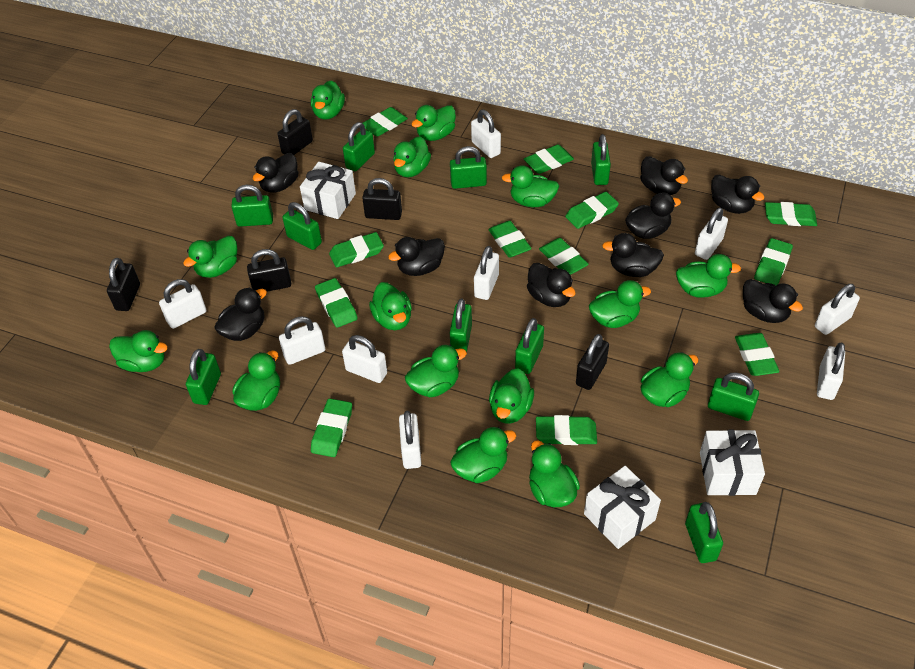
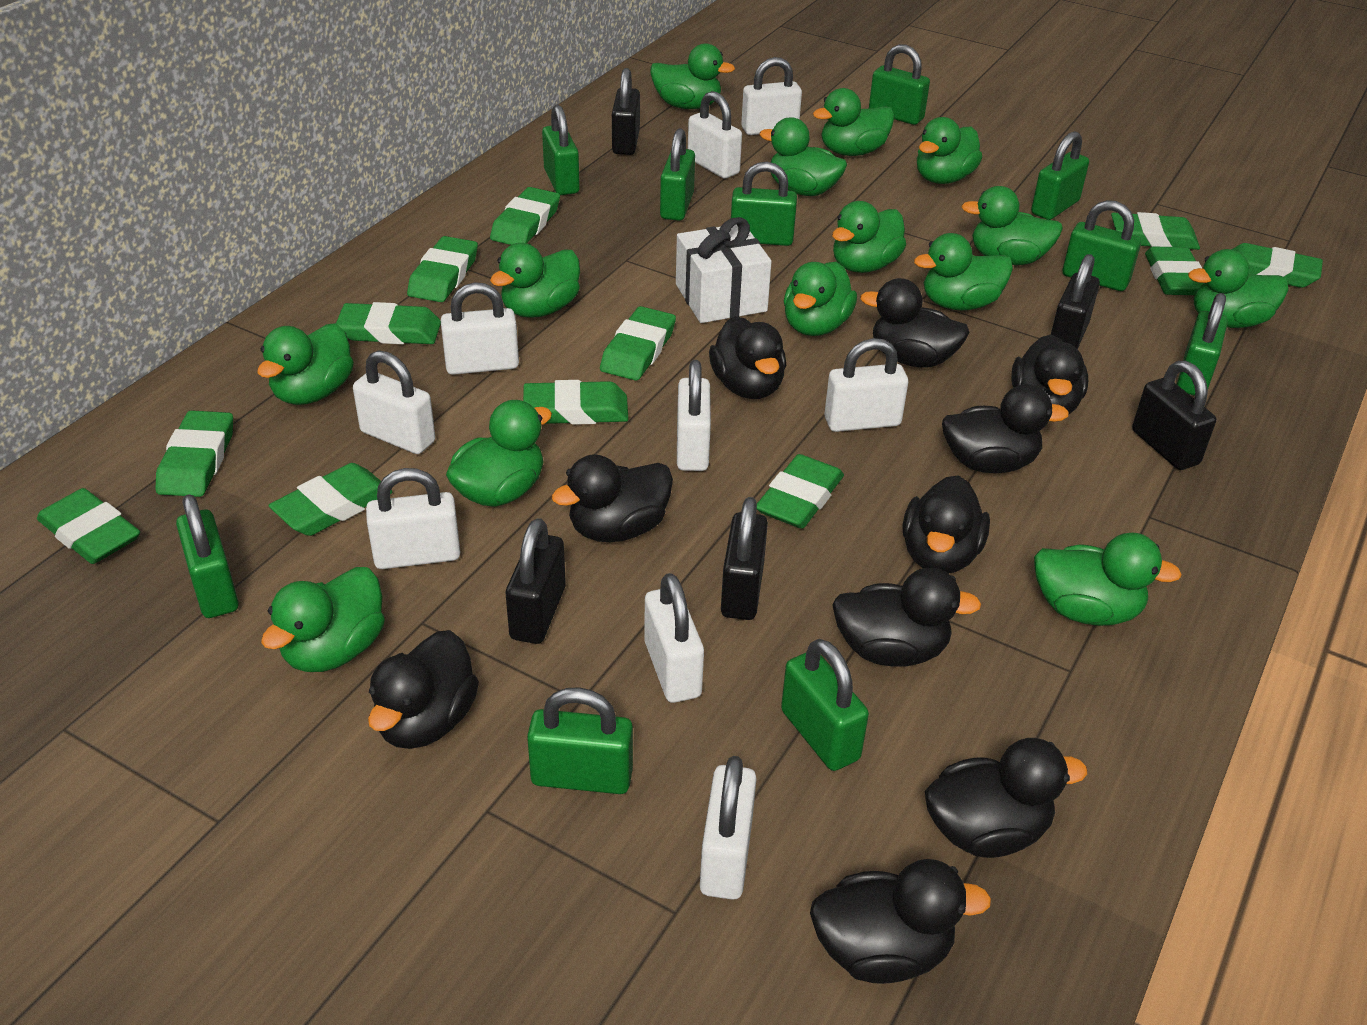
black duck: [214,287,267,341] [253,153,298,193] [388,237,445,276] [527,263,576,307] [602,233,664,277] [625,192,681,239] [640,156,688,195] [711,174,765,214] [743,279,803,323] = 9 -> [368,630,479,749] [552,454,673,542] [709,316,786,399] [810,859,991,984] [832,568,981,666] [860,278,970,368] [903,475,990,574] [925,738,1087,858] [942,384,1069,473] [1011,335,1088,414] = 10
green duck: [109,330,168,372] [183,236,237,278] [233,351,280,411] [311,80,345,120] [369,282,412,330] [393,136,431,177] [405,345,467,397] [411,105,456,141] [450,427,516,483] [489,368,534,424] [502,165,559,207] [529,440,580,507] [589,280,651,328] [640,352,699,407] [676,254,741,298] = 15 -> [257,323,354,405] [261,567,385,672] [446,400,552,507] [490,243,580,318] [650,43,735,109] [759,117,847,196] [784,262,857,336] [813,88,894,156] [832,201,906,273] [914,233,1013,310] [917,117,982,184] [961,186,1063,265] [1034,533,1182,626] [1188,249,1289,328] = 14
white gift: [300,162,356,219] [584,466,661,549] [700,430,765,496] = 3 -> [676,217,772,323] = 1

